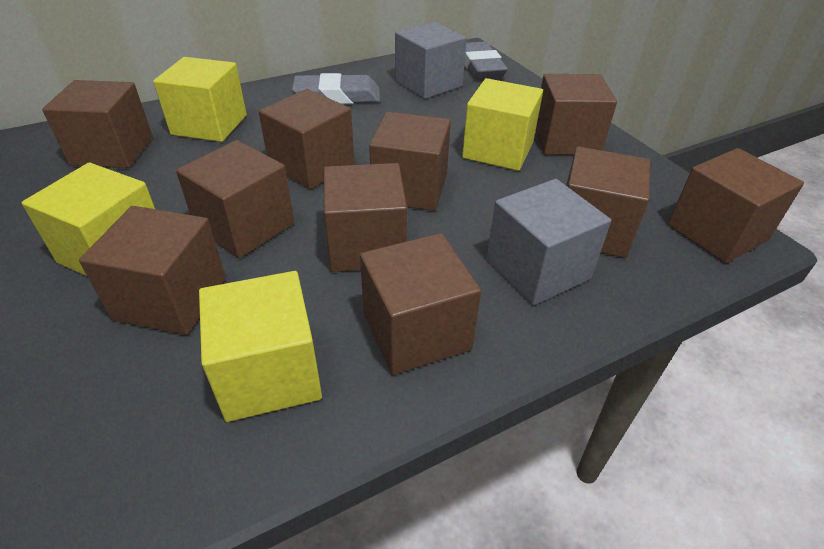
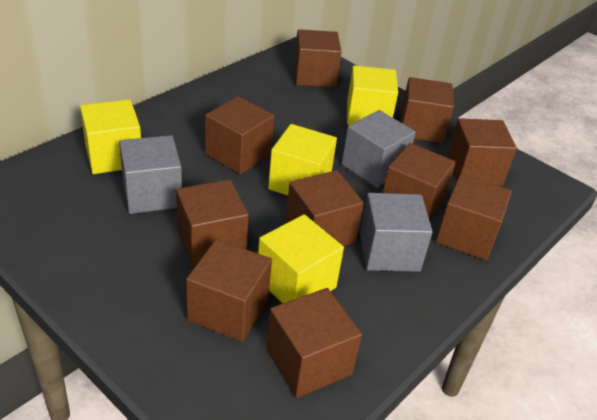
grey cube: [395,22,467,99] [487,179,611,306] = 2 -> [119,135,182,214] [342,110,416,188] [360,193,433,272] = 3
grey eraser: [292,73,380,104] [464,42,508,79] = 2 -> none = 0

